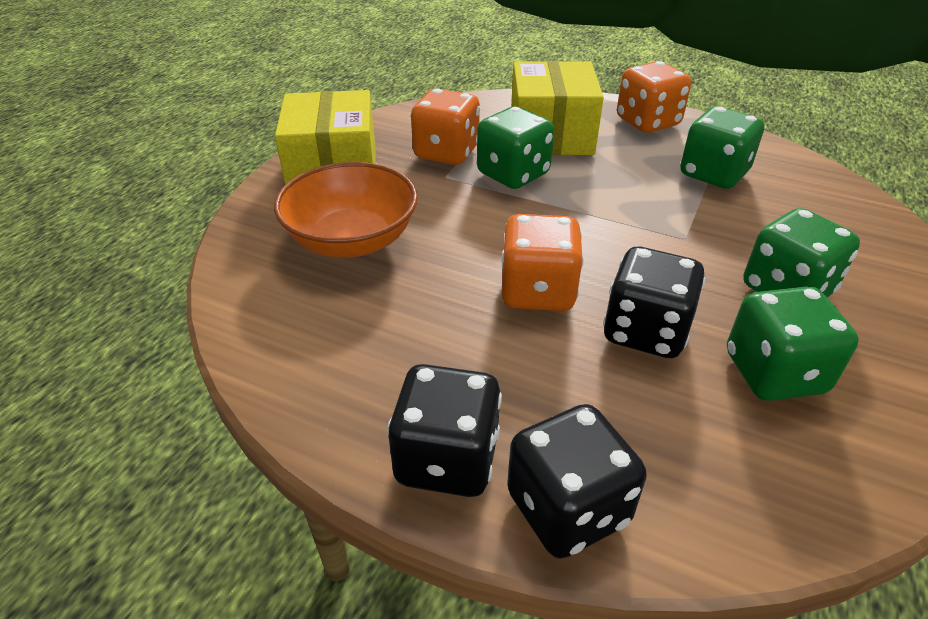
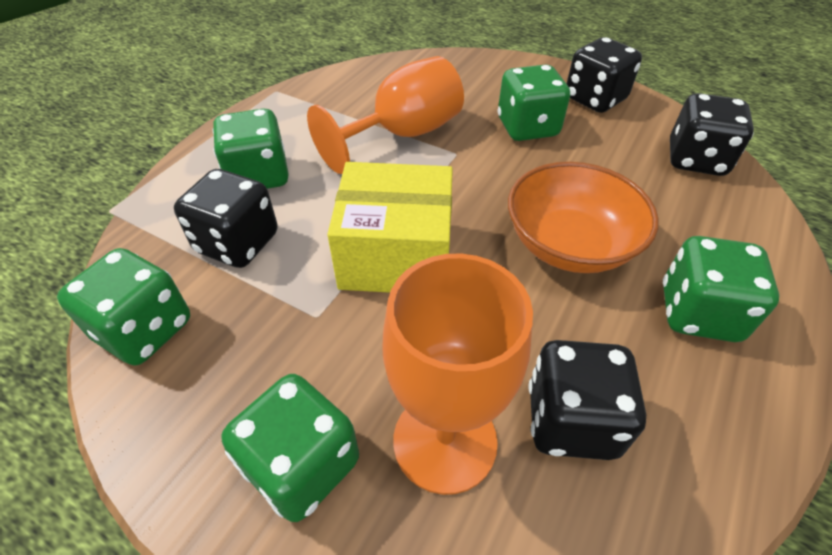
black dice: [387,364,502,497] [507,404,646,559] [603,247,705,358] = 3 -> [174,169,278,268] [529,340,646,460] [566,37,642,113] [670,93,754,176] = 4
green dice: [477,106,554,189] [680,107,764,189] [727,286,859,401] [744,208,860,297] = 4 -> [57,248,190,366] [212,108,289,189] [221,374,359,522] [498,64,570,141] [663,236,779,342] = 5
orange dice: [411,88,480,165] [501,214,584,311] [617,61,691,133] = 3 -> none = 0
orange goblet: none = 0 -> [307,56,464,174] [383,253,533,495] = 2
yellow box: [275,90,375,185] [511,61,604,155] = 2 -> [327,162,453,293] = 1

